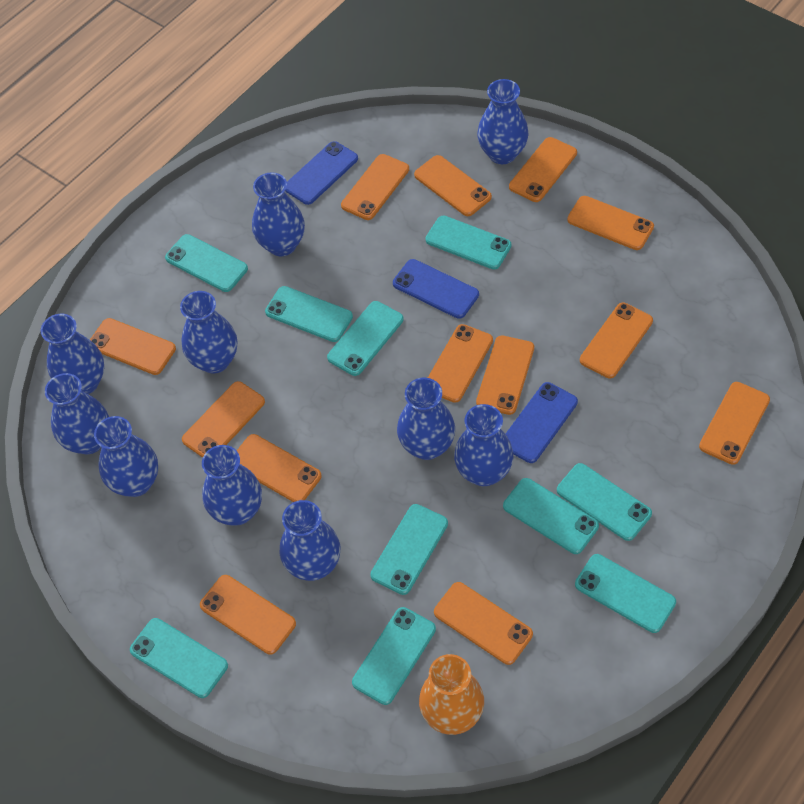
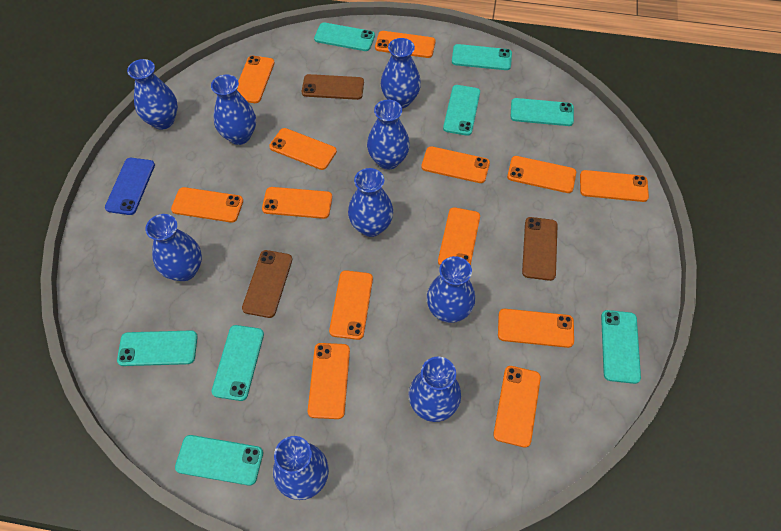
blue phone: [285,141,358,205] [393,259,479,319] [506,382,578,463] = 3 -> [105,158,155,215] = 1
blue vase: [41,314,104,394] [45,373,109,454] [94,416,158,497] [180,291,237,374] [202,445,262,526] [252,172,305,256] [280,500,340,581] [397,378,455,460] [454,404,513,486] [477,79,529,164] = 10 -> [127,59,178,130] [145,214,202,281] [211,75,256,145] [273,436,329,500] [348,168,393,237] [367,100,410,170] [381,38,421,108] [409,357,461,422] [427,256,475,323] = 9
brown phone: none = 0 -> [242,250,292,318] [302,74,364,100] [522,217,558,281] = 3
orange vase: [419,654,484,735] = 1 -> none = 0
turquoise phone: [130,618,228,698] [165,234,248,292] [265,286,353,342] [327,301,404,376] [352,607,436,705] [370,504,448,595] [426,215,512,269] [503,478,599,554] [557,463,652,541] [575,554,676,633] = 10 -> [117,330,198,366] [175,435,263,486] [212,325,264,401] [314,22,375,51] [443,85,480,136] [452,44,512,70] [511,98,574,126] [601,310,641,384] = 8

